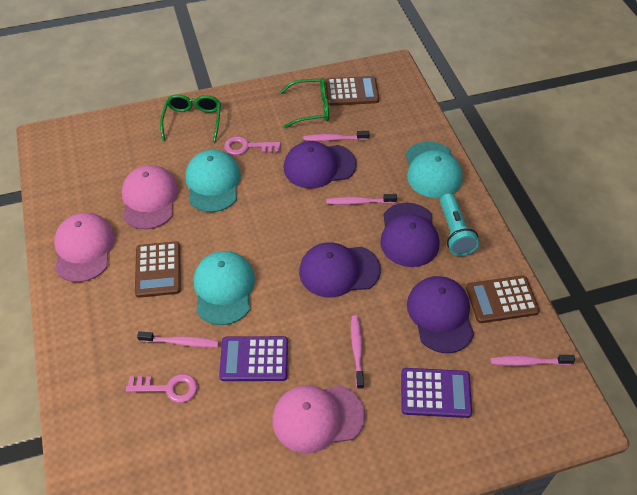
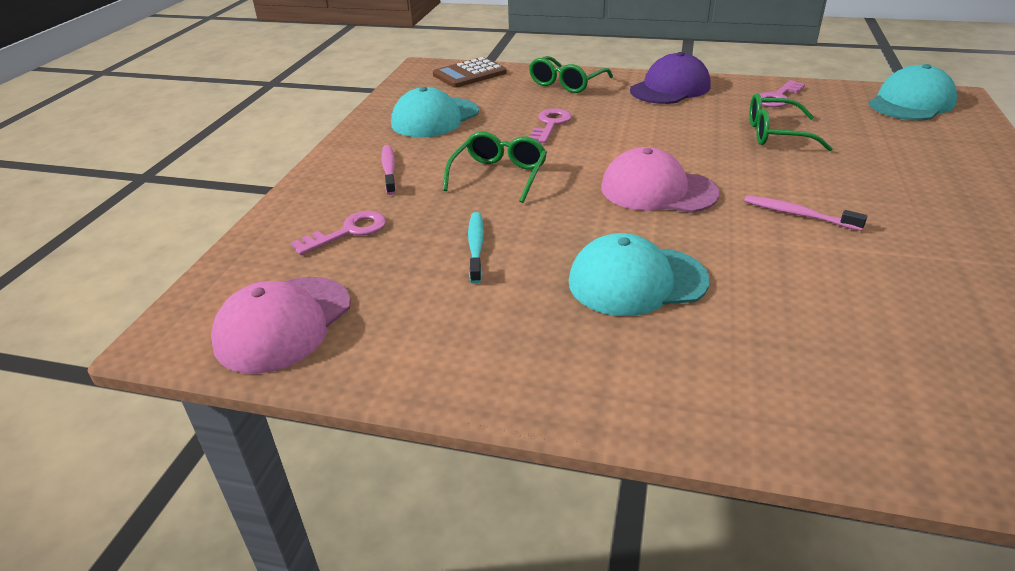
brown calculator: [135,241,181,298] [325,76,379,106] [466,275,540,323] = 3 -> [433,57,507,88] = 1
green glasses: [160,94,221,142] [280,78,329,128] = 2 -> [443,131,547,203] [529,56,613,93] [750,93,833,151] = 3
pink cap: [54,213,115,282] [122,165,179,229] [273,385,365,453] = 3 -> [211,277,351,374] [601,147,719,213] = 2
pink key: [126,374,198,403] [224,136,281,155] = 2 -> [291,211,386,255] [529,109,572,143] [759,80,805,107] = 3
pink toothbrush: [137,331,219,347] [303,131,370,141] [326,194,397,205] [351,316,364,389] [491,355,575,366] = 5 -> [381,145,396,195] [744,195,868,231] = 2
purple calculator: [219,336,288,381] [401,368,472,418] = 2 -> none = 0
purple cap: [284,141,357,189] [299,242,381,297] [380,203,439,267] [407,276,474,353] = 4 -> [630,52,711,104] = 1
turquoise flashlight: [440,193,479,256] = 1 -> none = 0
turquoise toothbrush: none = 0 -> [468,212,484,284] = 1

